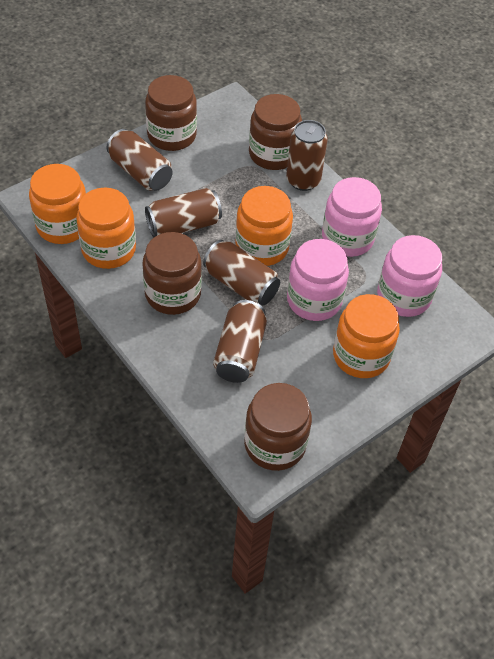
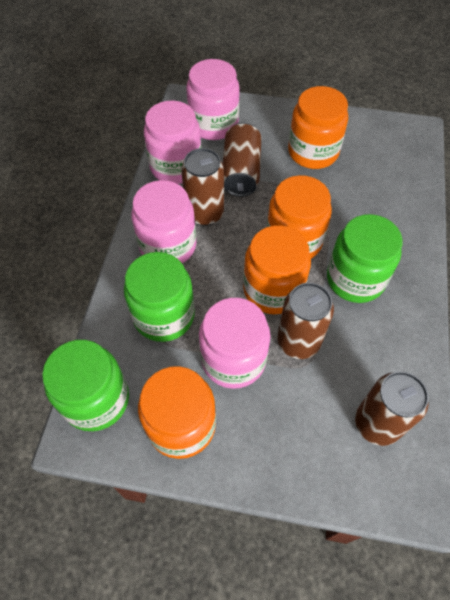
brown can: [106,129,173,191] [145,188,222,237] [203,240,280,305] [213,300,267,383] [286,120,328,191] = 5 -> [181,148,224,226] [223,122,261,197] [277,283,334,359] [355,371,429,446] = 4
brown jar: [142,232,202,315] [145,75,197,151] [244,383,312,471] [249,94,302,170] = 4 -> none = 0
green jar: none = 0 -> [42,340,129,431] [124,252,195,342] [327,214,403,303] = 3
pink jar: [287,239,349,321] [322,177,382,257] [377,235,442,317] = 3 -> [131,180,196,263] [144,100,201,184] [186,59,240,140] [199,298,271,389] = 4

